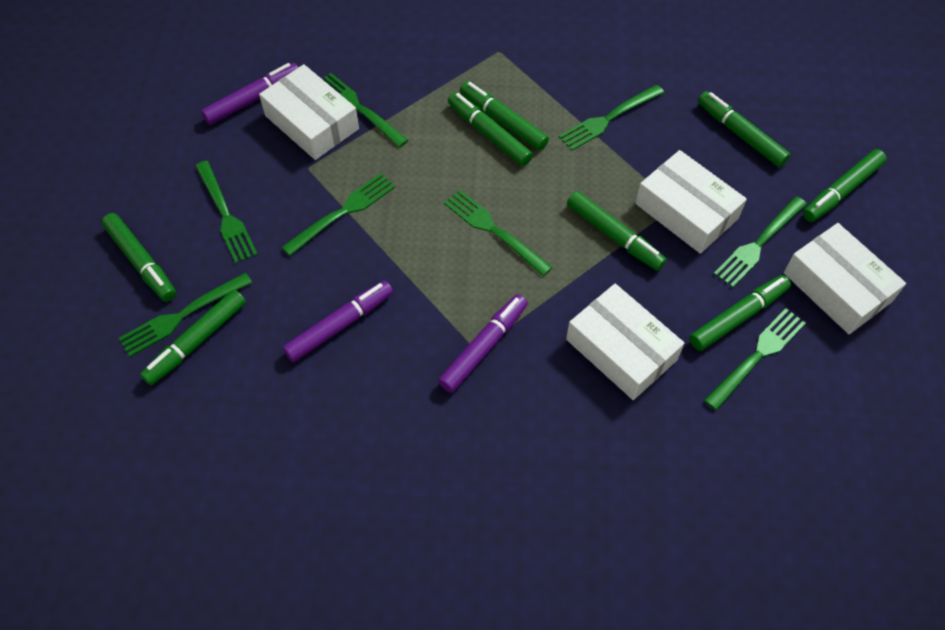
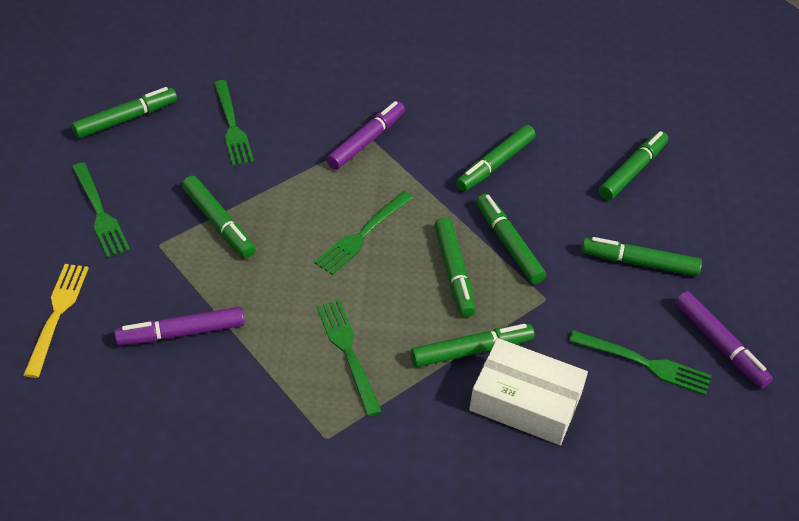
green fork: [119,273,252,357] [195,161,258,263] [282,173,395,256] [324,73,408,148] [444,190,553,276] [559,85,664,151] [704,308,806,410] [714,196,807,288] = 8 -> [72,163,130,258] [214,80,254,166] [315,191,413,275] [316,300,382,416] [569,330,712,396] = 5
white box: [259,64,359,160] [566,284,685,400] [635,150,747,254] [784,223,906,334] = 4 -> [469,338,588,445] = 1
yellow fork: none = 0 -> [23,264,89,378] = 1

